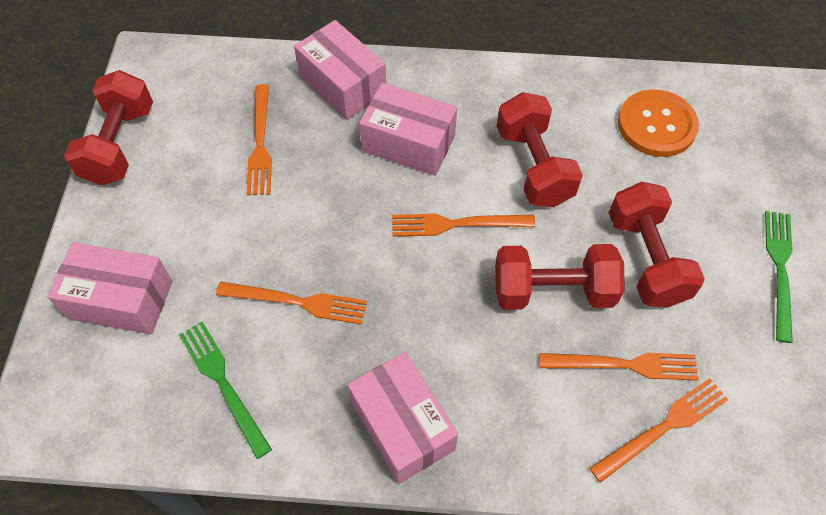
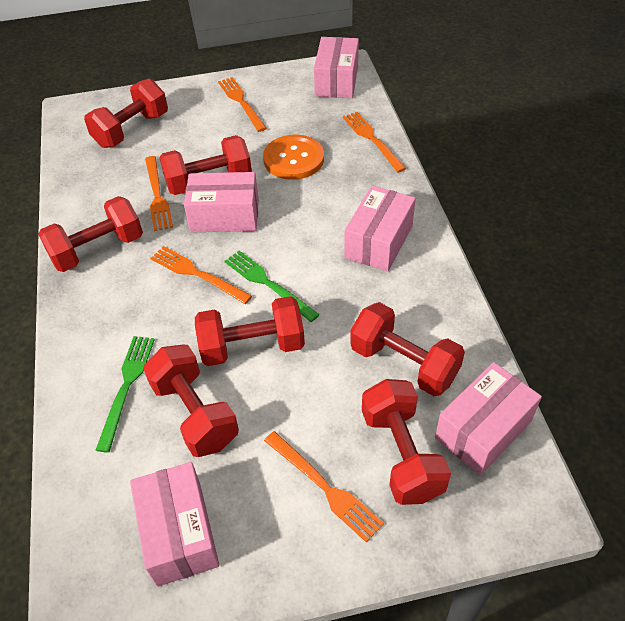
pink box: [47,242,172,334] [294,20,386,120] [347,352,458,484] [359,83,457,176] = 4 -> [130,462,219,587] [184,172,259,232] [314,37,359,98] [344,185,416,272] [435,362,542,475] = 5
red dumbbell: [64,70,153,185] [495,244,625,310] [497,92,583,207] [609,182,705,308] = 4 -> [38,196,143,272] [84,79,168,148] [143,345,239,457] [159,135,252,195] [195,296,305,366] [350,302,465,396] [362,379,451,505] = 7

